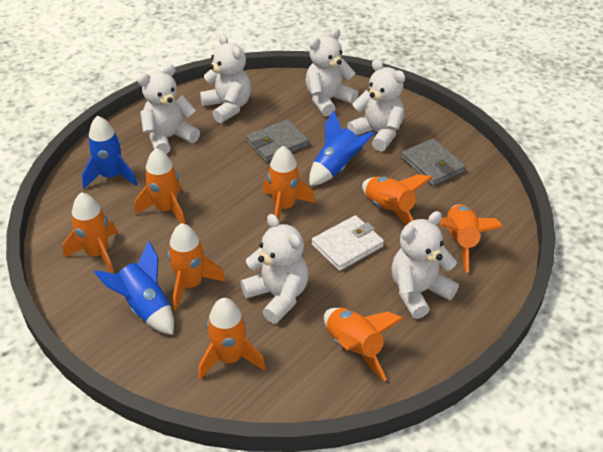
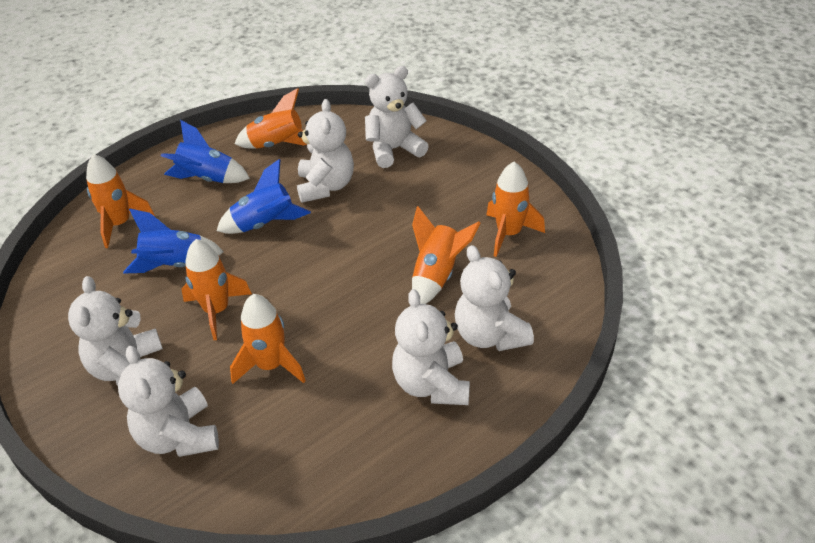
grey wallet: [246,119,309,162] [401,138,466,186] = 2 -> none = 0
orange rocket: [63,192,117,273] [135,148,185,224] [168,223,226,311] [198,298,266,380] [262,146,315,220] [324,308,404,381] [362,174,433,226] [440,204,503,272] = 8 -> [86,154,155,248] [182,239,252,340] [230,294,306,384] [235,88,307,149] [412,206,481,304] [486,162,545,257] = 6
white wallet: [312,215,384,271] = 1 -> none = 0

